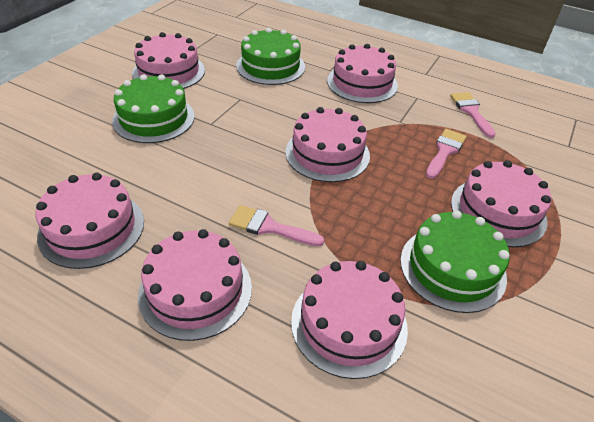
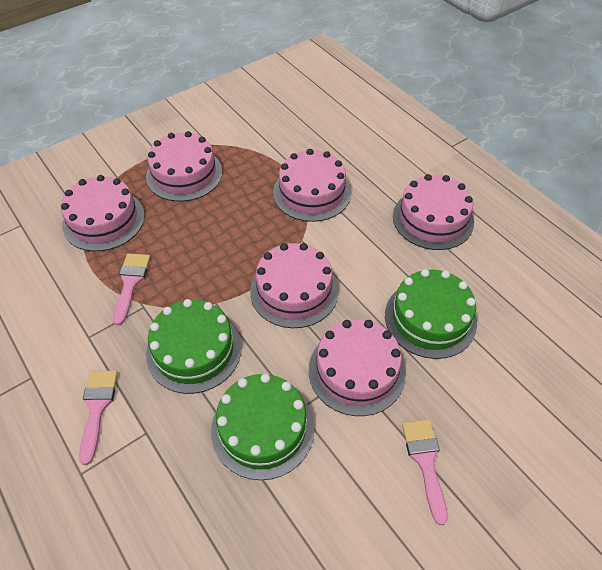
pink cake: [36,173,144,269] [132,32,205,89] [138,229,252,341] [285,107,370,182] [291,261,408,379] [327,44,398,103] [451,160,552,247] = 7 -> [61,175,145,251] [146,131,222,202] [250,243,339,328] [273,149,351,222] [309,319,406,416] [393,174,474,250] = 6

